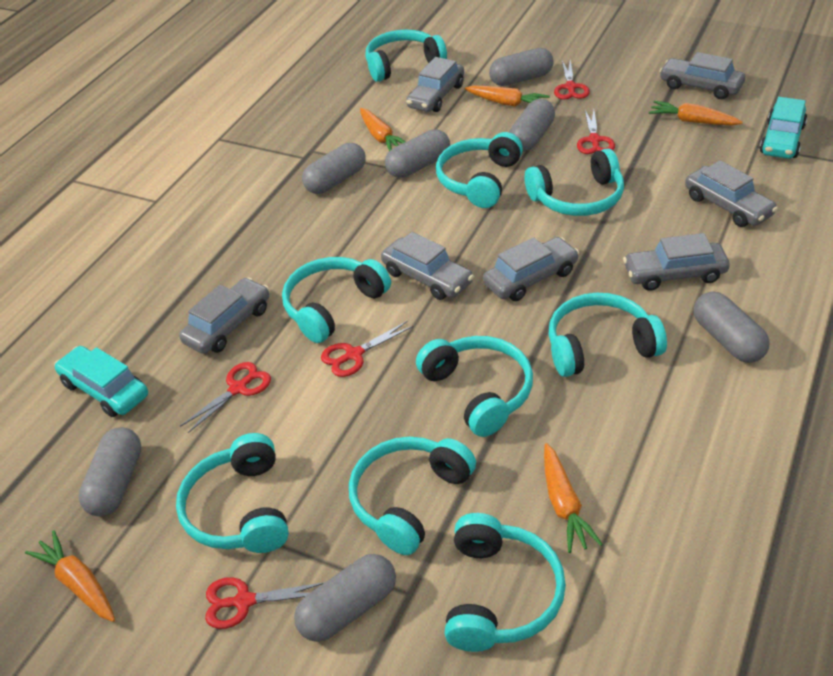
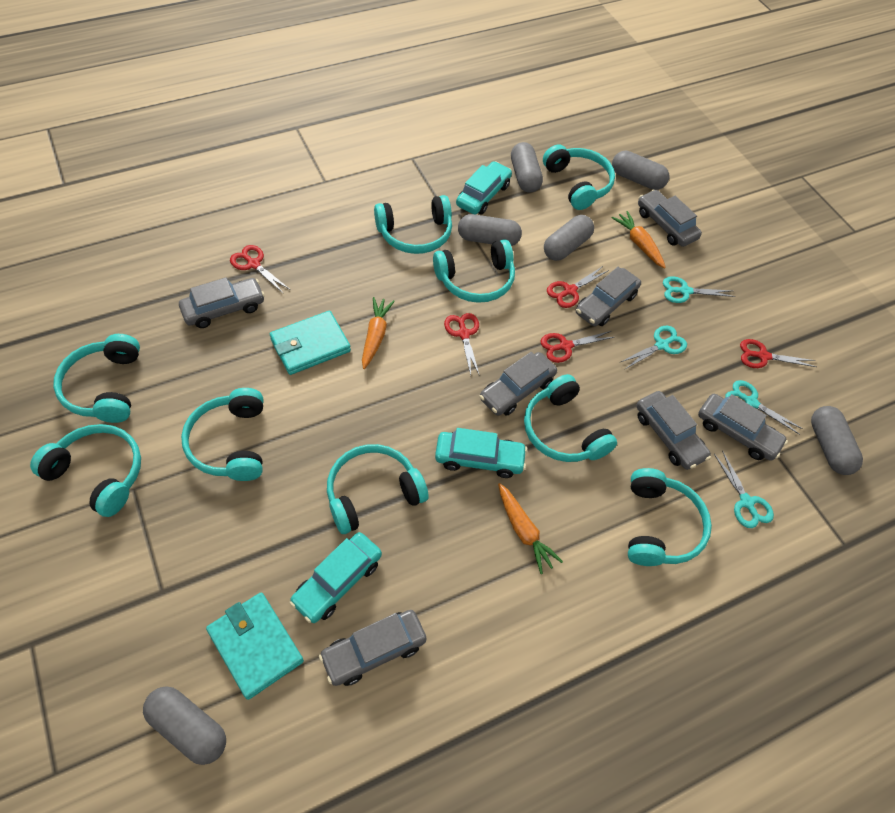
grey capsule: [79,427,141,517] [294,554,396,642] [302,143,366,194] [385,129,450,178] [489,48,553,86] [509,99,555,152] [694,292,770,363] = 7 -> [143,686,226,765] [458,214,522,246] [511,142,543,193] [544,215,594,261] [612,151,669,190] [811,406,863,475] = 6
orange carrot: [25,530,115,622] [360,108,406,151] [465,85,550,107] [544,443,603,553] [649,101,743,126] = 5 -> [362,297,395,369] [498,483,563,574] [612,211,666,269] = 3
turquoise car: [54,346,148,417] [760,97,807,159] = 2 -> [289,532,382,623] [435,428,527,478] [456,161,512,215] = 3
turquoise scissors: none = 0 -> [621,326,687,369] [663,276,735,303] [714,450,774,528] [725,380,803,435] = 4
turquoise wallet: none = 0 -> [206,592,304,700] [270,311,351,375] = 2

